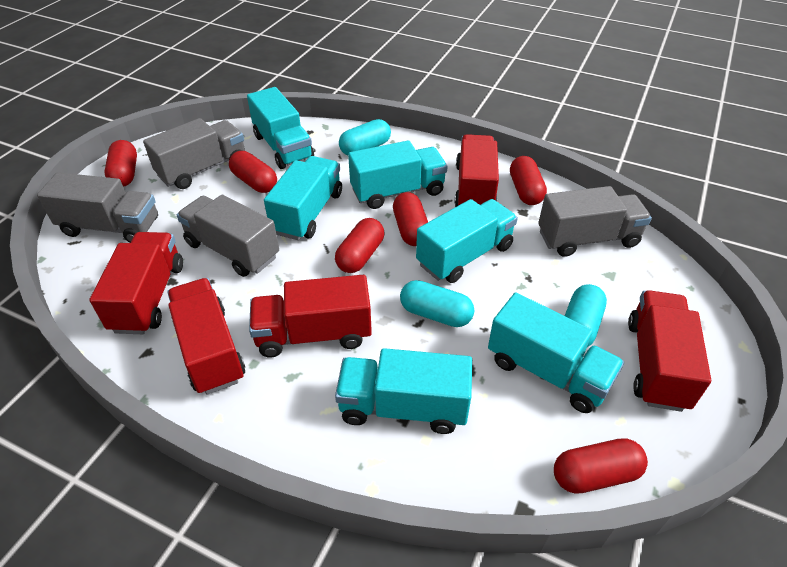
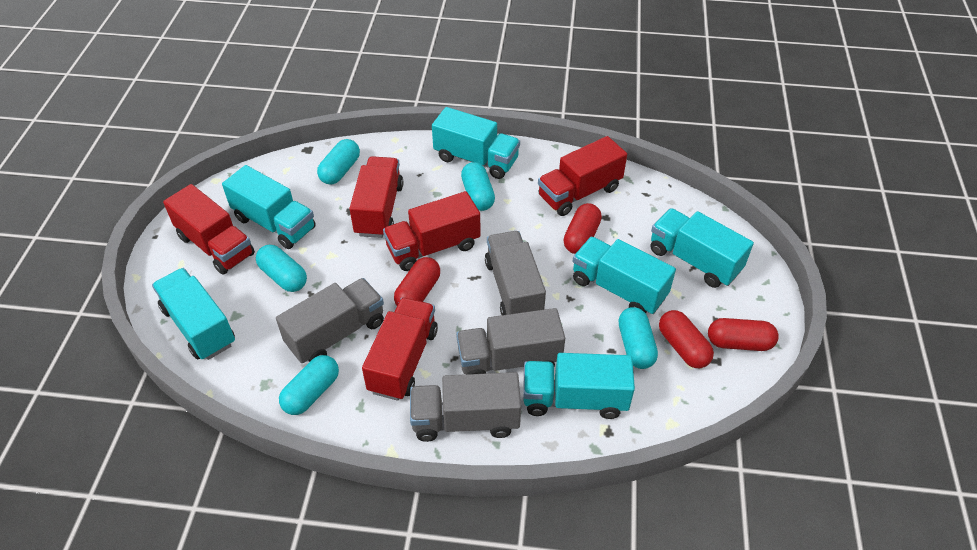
red capsule: [104,140,137,187] [229,151,277,193] [335,218,384,273] [393,192,428,246] [510,156,547,205] [554,438,648,494] = 6 -> [394,257,440,306] [563,203,602,254] [659,310,714,368] [708,318,779,351] = 4
turquoise capsule: [339,119,391,156] [400,280,474,327] [565,284,607,347] = 3 -> [256,245,307,292] [279,355,339,415] [317,139,360,185] [461,162,495,211] [618,307,658,369] = 5

